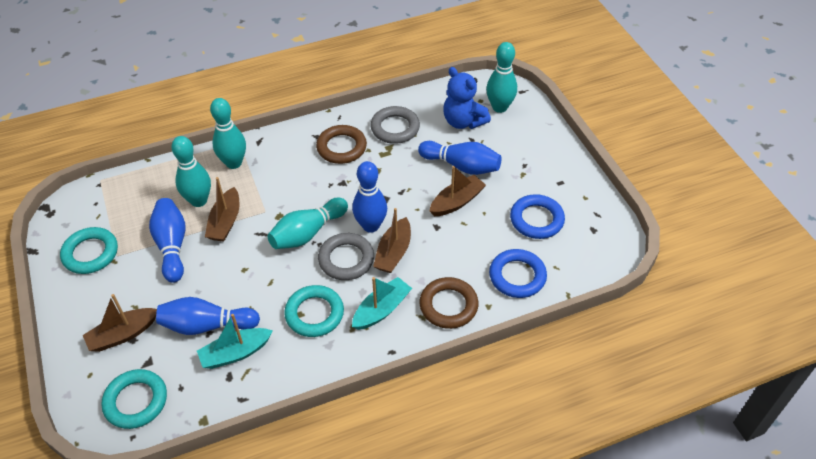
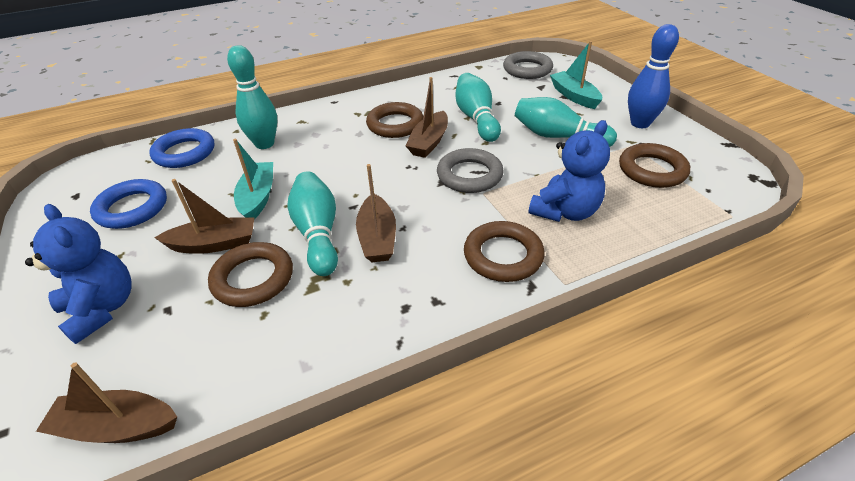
blue bowling pin: [149,198,185,283] [156,297,260,335] [352,161,387,233] [418,141,502,175] = 4 -> [628,24,679,128] = 1
blue teddy bear: [443,67,491,129] = 1 -> [25,204,131,344] [529,120,610,222] = 2
brown ring: [316,125,367,164] [420,277,479,329] = 2 -> [208,242,293,307] [366,102,423,138] [464,221,545,282] [619,143,690,188] = 4
turquoise ring: [60,227,118,274] [101,369,167,429] [284,285,344,337] = 3 -> none = 0

